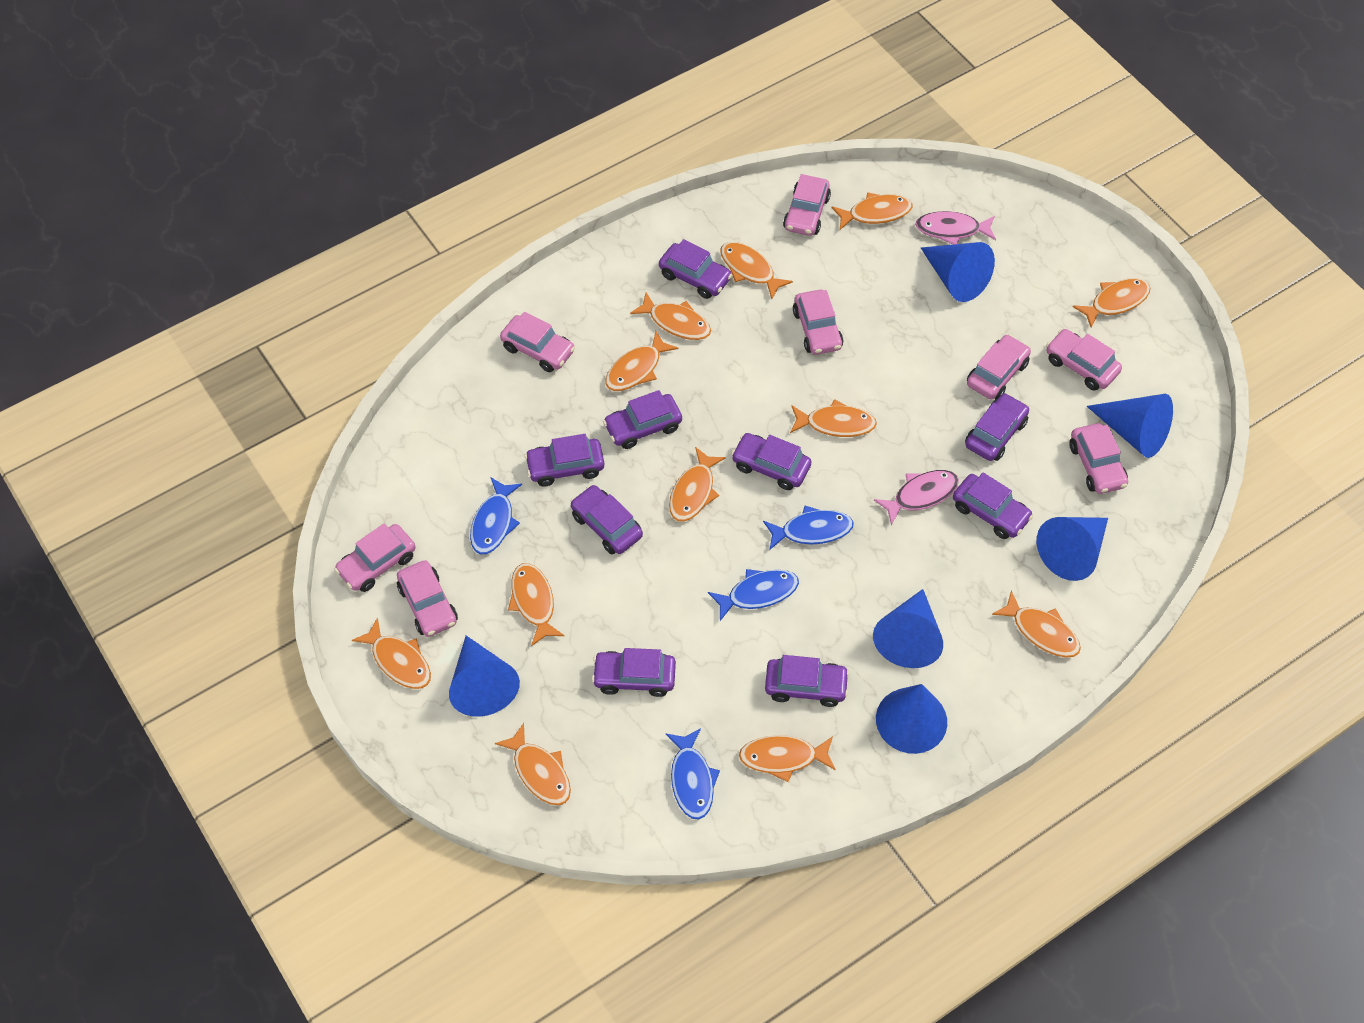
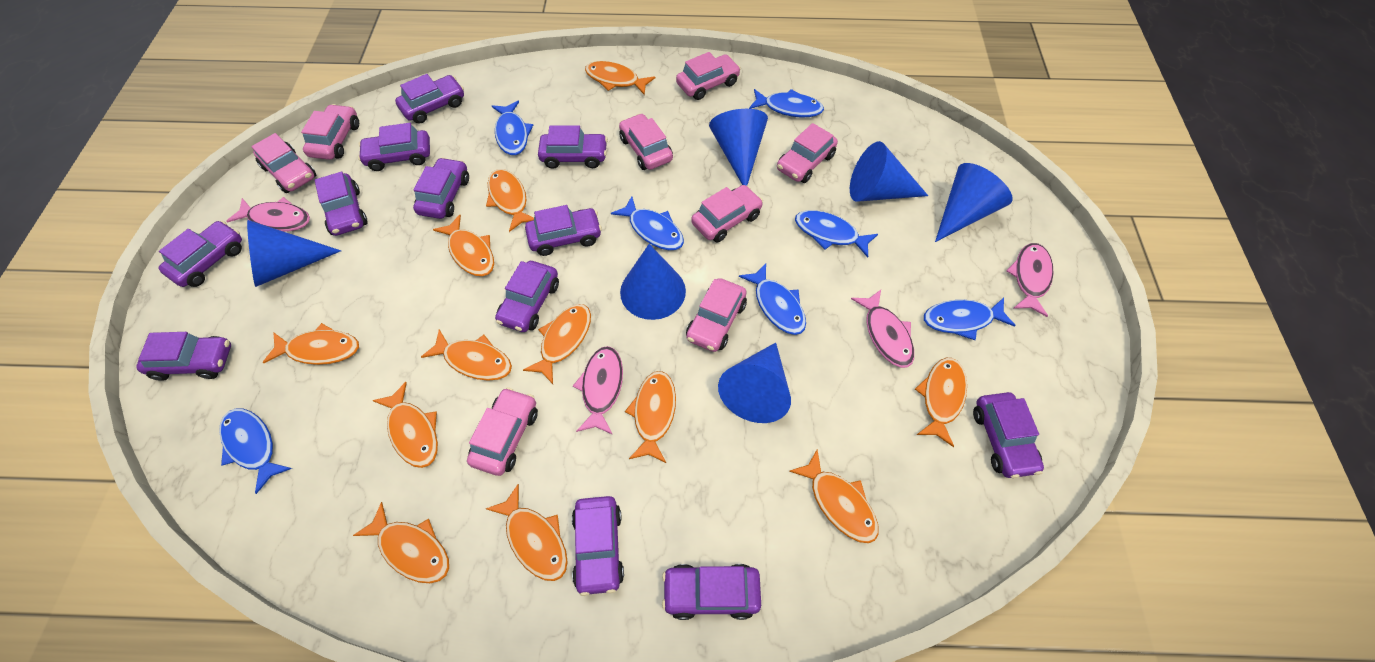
blue fish: [470,478,522,554] [666,728,720,820] [708,569,799,621] [763,506,854,550] = 4 -> [219,408,292,494] [492,101,533,155] [611,196,684,250] [739,263,806,335] [749,89,824,117] [795,210,878,258] [924,298,1016,340] = 7
pink fish: [874,470,959,525] [915,211,996,245] = 2 -> [226,197,310,232] [573,346,623,435] [851,290,914,368] [1006,243,1053,317] = 4
purple car: [525,434,604,487] [570,485,643,554] [592,648,676,697] [603,390,682,449] [659,239,732,299] [731,433,812,490] [765,655,850,707] [953,473,1033,539] [965,393,1029,461] = 9 -> [136,332,231,381] [158,221,242,287] [315,172,367,236] [358,123,430,171] [395,74,464,123] [413,157,469,219] [495,261,559,332] [525,205,602,256] [538,125,608,169] [572,496,624,596] [662,564,761,620] [973,392,1044,478] = 12

